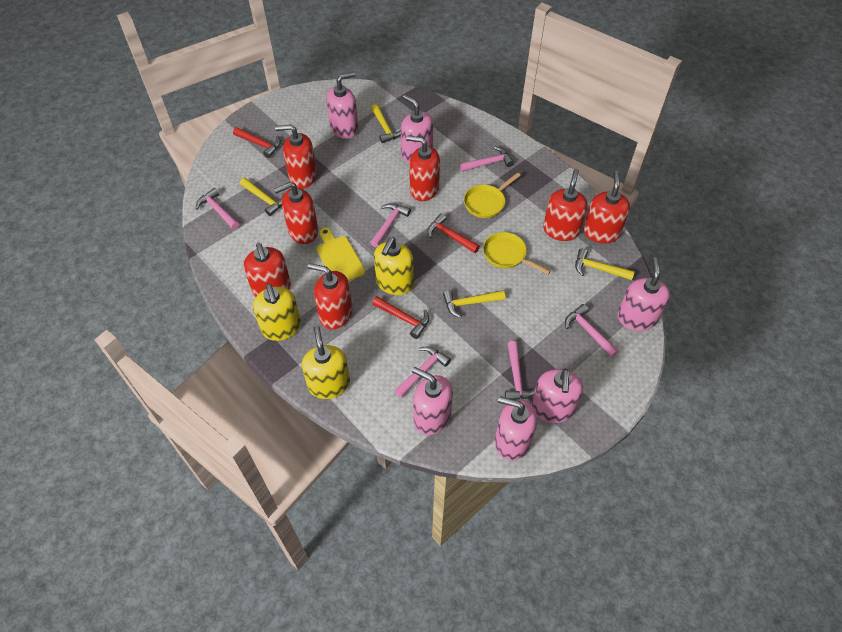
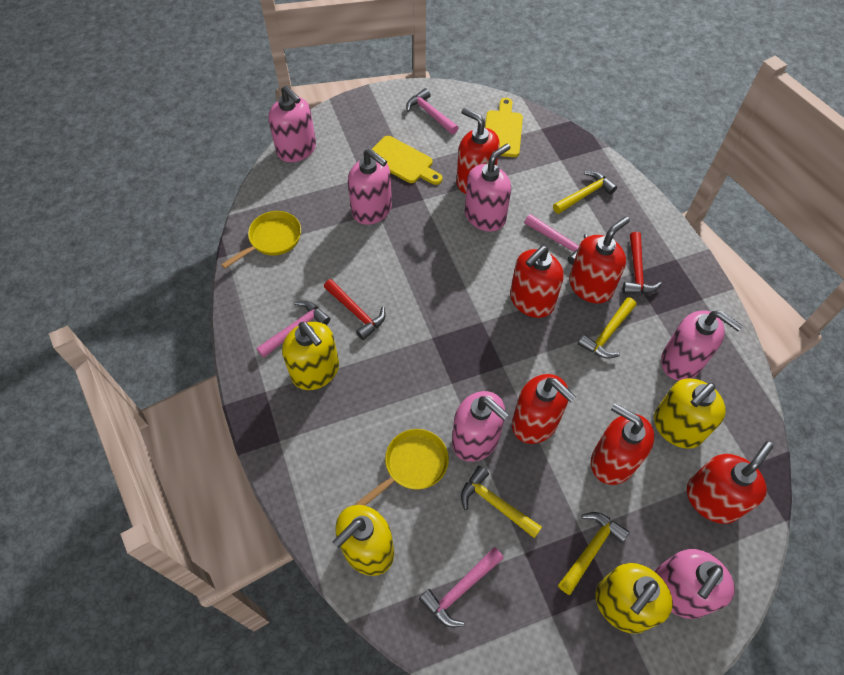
pink hammer: [196,188,239,230] [370,203,411,247] [395,346,451,398] [459,146,514,172] [505,341,536,400] [565,304,619,357] = 6 -> [256,301,330,358] [406,88,459,135] [419,547,504,628] [524,214,588,265] = 4
red hammer: [233,127,281,158] [372,296,429,339] [427,213,480,253] = 3 -> [324,279,386,340] [623,232,662,294] = 2
red soap dispenser: [244,243,291,297] [274,182,318,244] [275,124,317,188] [308,263,353,329] [406,135,440,201] [543,169,587,241] [583,171,630,243] = 7 -> [457,108,500,194] [510,246,564,318] [512,374,576,444] [569,216,630,304] [591,403,654,485] [687,441,773,524] = 6
yellow cutting board: [316,228,365,281] = 1 -> [372,136,442,185] [485,98,523,157] = 2
yellow soap dispenser: [253,284,301,341] [302,326,350,399] [374,237,414,295] = 3 -> [282,322,339,390] [332,505,394,576] [596,563,673,634] [654,378,726,449] = 4

